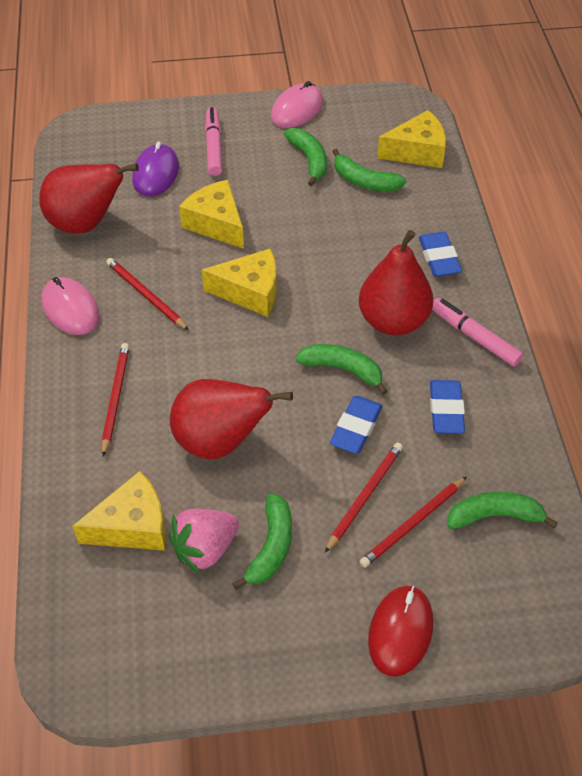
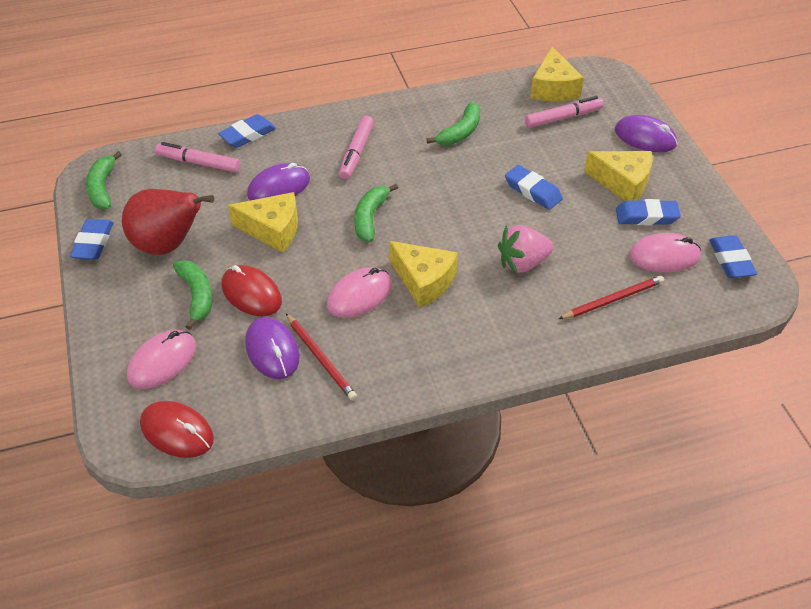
blue eraser: [330,396,382,454] [419,232,462,277] [430,380,465,434] = 3 -> [70,219,114,260] [218,114,276,148] [505,165,563,210] [616,199,681,225] [709,235,757,278] = 5
green banana: [232,493,292,590] [284,128,327,186] [295,344,388,395] [332,149,406,192] [447,492,558,529] = 5 -> [86,151,122,209] [173,260,213,330] [354,184,398,242] [426,102,481,145] = 4
pink marker: [205,107,222,176] [432,298,523,367] = 2 -> [155,142,240,172] [339,116,374,179] [525,96,604,128] = 3
pink mouse: [42,277,99,335] [271,81,323,128] = 2 -> [127,330,196,389] [327,267,392,318] [629,233,701,273] = 3
purple mouse: [132,142,179,197] = 1 -> [245,317,300,379] [247,163,310,200] [615,115,678,152] = 3
red mouse: [368,585,433,677] = 1 -> [140,401,214,458] [222,265,282,316] = 2
red pear: [39,163,139,234] [170,379,293,459] [359,230,433,335] = 3 -> [122,189,214,255] = 1
red pencil: [102,343,130,456] [106,258,189,330] [325,442,403,553] [359,476,467,568] = 4 -> [286,313,357,400] [559,276,664,319] = 2

